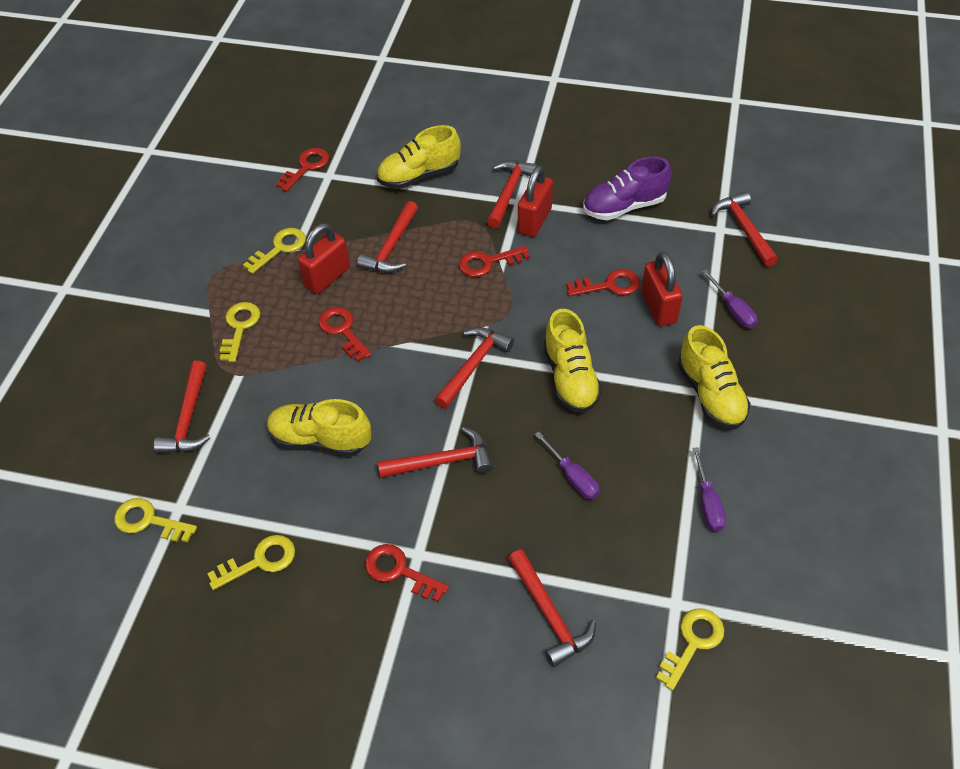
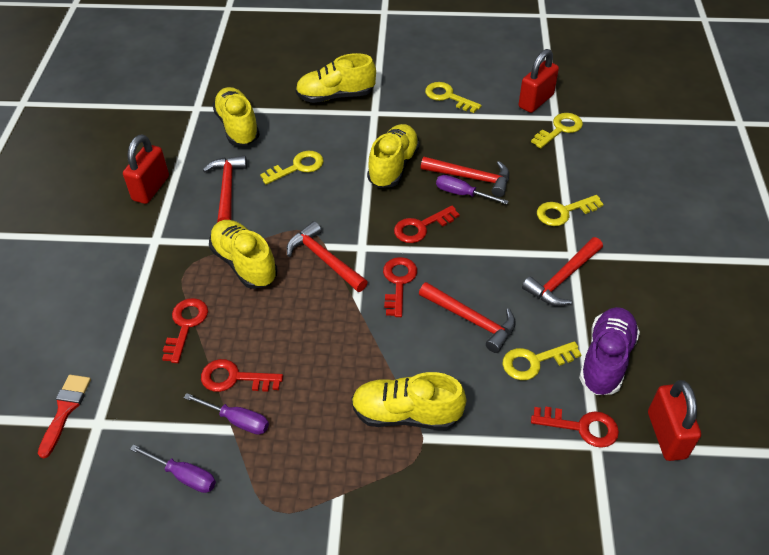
red brush: none = 0 -> [38,375,91,458] = 1
red hammer: [154,361,211,453] [357,201,418,273] [378,427,493,478] [434,327,514,408] [487,160,538,228] [508,549,596,667] [711,191,778,267] = 7 -> [203,156,247,223] [287,221,368,292] [419,282,516,353] [421,157,509,197] [522,237,603,306] = 5
yellow shoe: [267,399,371,456] [377,125,461,189] [543,309,602,413] [678,325,750,429] = 4 -> [209,220,277,289] [212,87,260,146] [295,53,376,103] [352,372,466,430] [367,124,420,188] = 5

